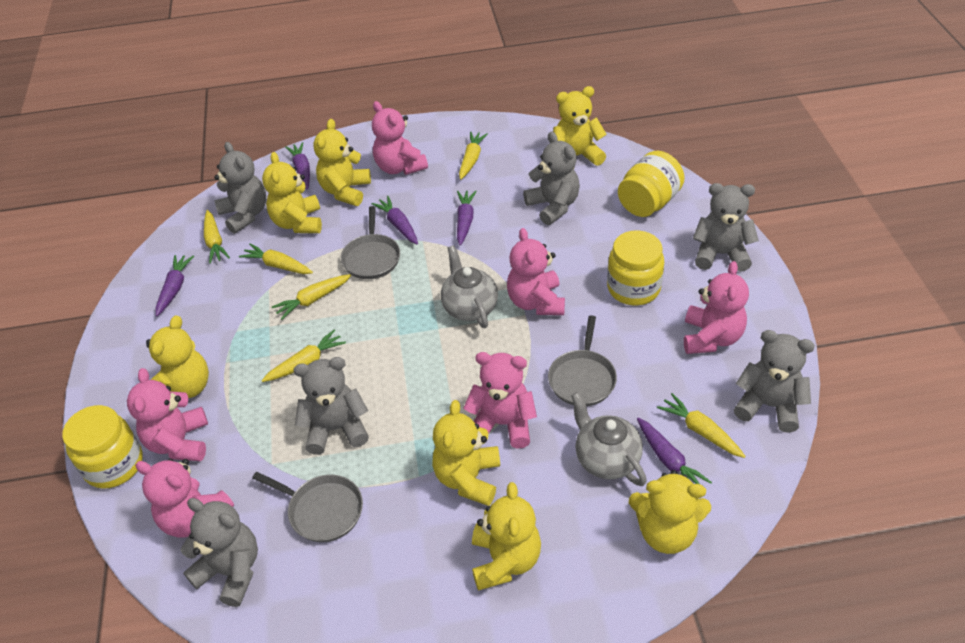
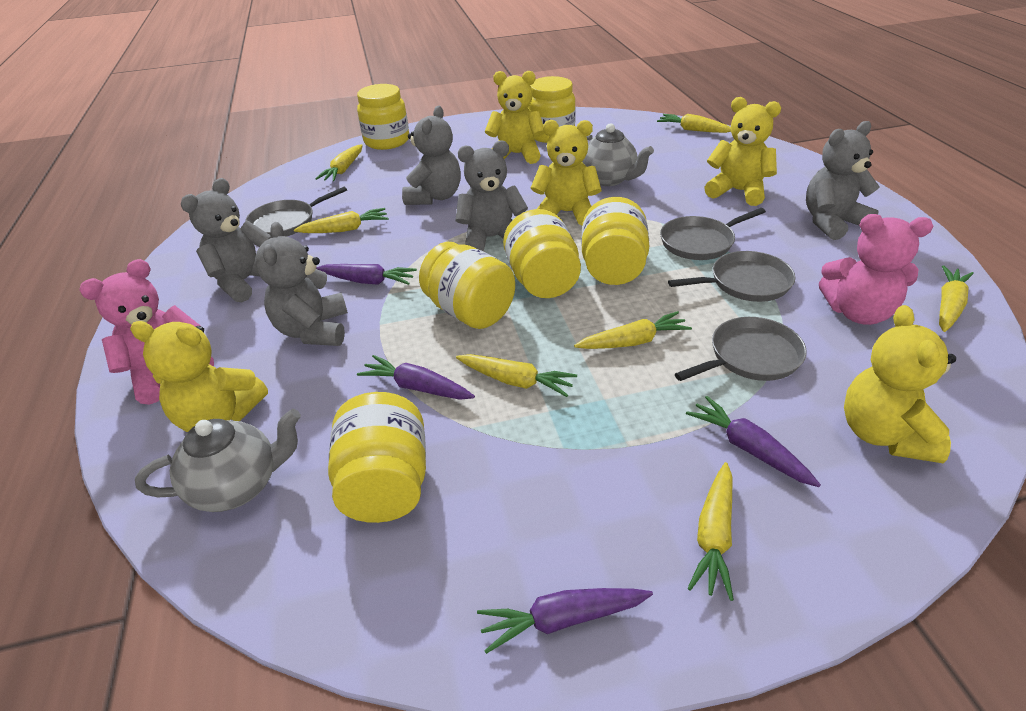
grey pan: [252,472,363,542] [341,206,400,279] [548,316,617,406] = 3 -> [245,187,347,238] [660,208,766,260] [668,251,795,302] [675,317,807,381] = 4
grey teddy bear: [180,498,258,607] [214,142,266,234] [294,357,369,455] [523,132,580,225] [693,183,759,272] [734,330,815,433] = 6 -> [181,178,271,302] [255,222,348,346] [402,106,461,205] [455,140,528,251] [806,121,880,240] = 5
pink teddy bear: [127,368,208,461] [135,459,234,538] [372,101,428,175] [463,352,537,449] [507,228,565,315] [684,261,749,354] = 6 -> [79,259,214,405] [819,214,933,325] = 2
purple carrot: [156,255,194,316] [285,142,310,189] [371,196,418,245] [457,191,477,245] [637,418,712,484] = 5 -> [316,264,417,285] [357,355,475,400] [477,588,653,654] [686,396,821,487] = 4
yellow carrot: [204,210,230,264] [239,244,313,274] [262,330,346,382] [272,274,351,320] [459,132,488,180] [657,393,746,458] = 6 -> [294,208,389,233] [315,144,363,181] [456,354,577,397] [574,311,692,349] [657,114,731,133] [687,462,734,601] [939,265,974,332] = 7
yellow jar: [62,405,143,489] [607,230,664,305] [618,151,685,217] = 3 -> [328,392,426,523] [357,84,409,150] [419,242,515,329] [503,209,581,298] [528,76,576,143] [581,197,649,285] = 6
yellow teddy bear: [146,315,209,398] [262,152,322,233] [313,119,371,206] [432,400,500,506] [472,482,541,590] [553,86,607,169] [629,470,711,554] = 7 -> [130,321,268,432] [485,71,545,164] [531,120,601,226] [704,97,781,206] [844,305,956,463] = 5

